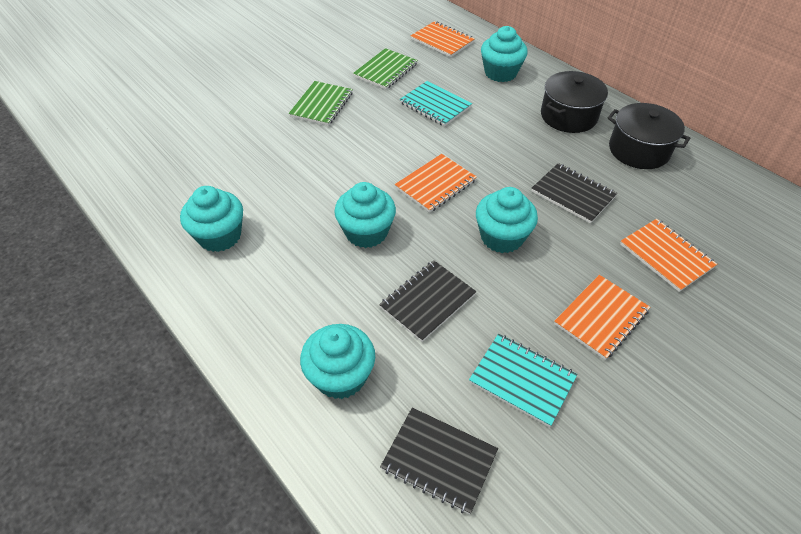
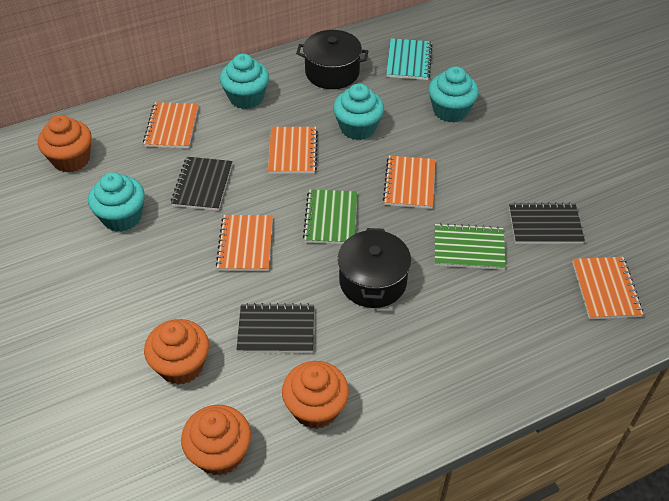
orange cupcake: none = 0 -> [38,115,92,173] [144,319,209,385] [181,405,251,476] [282,361,349,429] = 4
orange notebook: [395,154,477,213] [411,21,475,57] [554,275,650,360] [620,219,717,292] = 4 -> [143,102,198,148] [216,215,273,271] [268,127,318,174] [383,156,435,209] [572,257,643,319] = 5
turquoise cupcake: [180,186,243,252] [300,324,375,399] [334,182,396,248] [476,187,538,253] [481,26,528,82] = 5 -> [88,172,145,232] [220,54,269,109] [333,83,384,140] [429,66,479,123] = 4
turquoise notebook: [399,81,472,126] [469,334,578,427] = 2 -> [386,38,433,80] = 1

